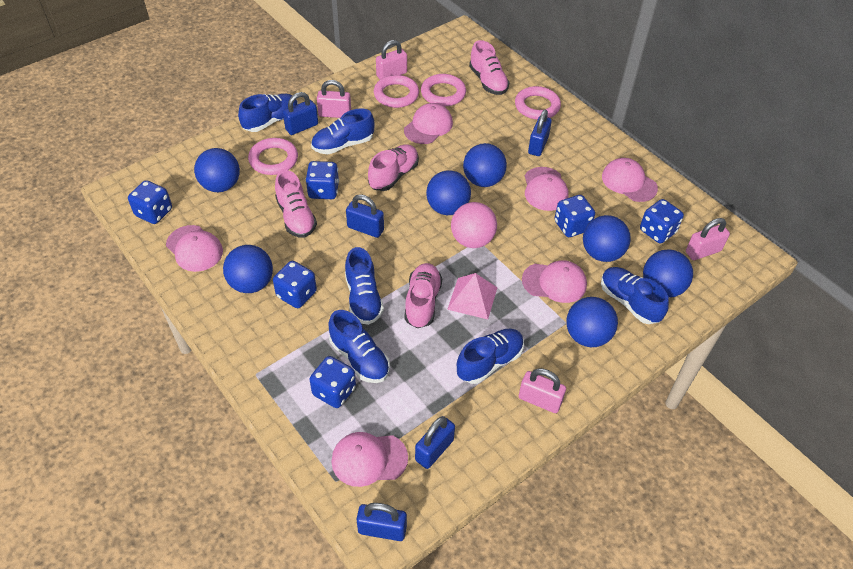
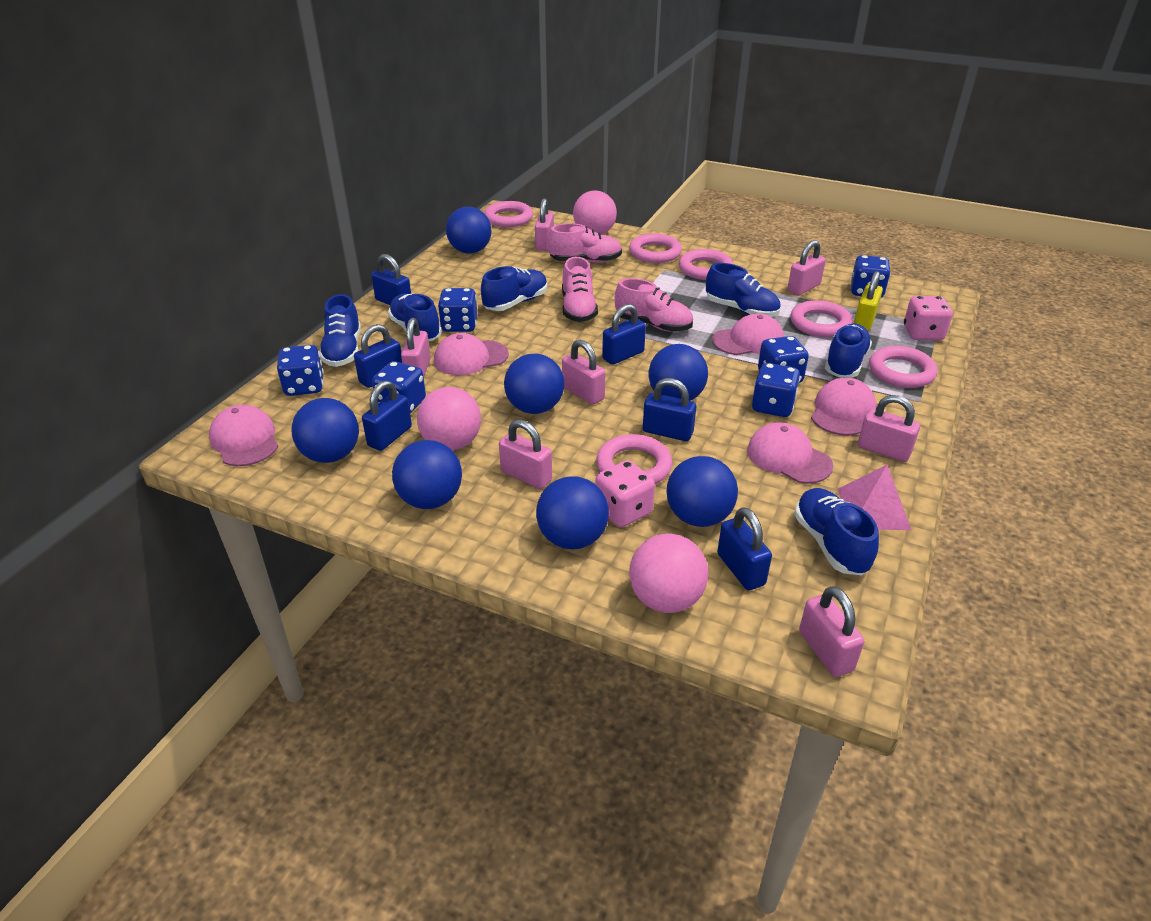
blue padlock: [283,92,318,135] [346,194,384,238] [357,503,407,541] [415,416,455,469] [528,110,552,156] = 5 -> [354,324,402,388] [362,380,412,451] [371,254,411,305] [602,304,646,365] [643,378,696,441] [717,507,772,590] = 6
pink ball: [451,202,497,248] = 1 -> [417,387,481,451] [573,190,617,235] [629,533,708,613] = 3
pink cap: [166,225,223,272] [332,432,408,487] [404,103,453,144] [522,260,587,303] [525,167,569,211] [602,158,658,202] = 6 -> [209,405,279,466] [434,333,509,375] [712,313,784,355] [747,422,833,484] [811,378,877,436] = 5
pink dice: none = 0 -> [595,460,655,527] [904,296,953,340] = 2
pink padlock: [317,80,351,118] [376,40,407,79] [519,368,566,413] [686,218,730,260] = 4 -> [401,318,431,377] [499,419,552,489] [535,198,554,251] [562,340,606,405] [787,240,826,295] [799,586,864,677] [858,395,920,462] = 7
pink ring: [248,138,298,175] [374,75,419,108] [421,74,466,106] [515,86,561,120] = 4 -> [484,201,533,227] [596,434,672,484] [629,233,682,263] [679,249,733,280] [791,300,852,337] [869,346,938,388] = 6
pink shoe: [275,170,317,238] [368,144,419,191] [404,263,442,328] [469,40,509,95] = 4 -> [548,223,622,263] [562,257,598,322] [615,278,693,332] = 3
yellow padlock: none = 0 -> [854,271,883,331] = 1

